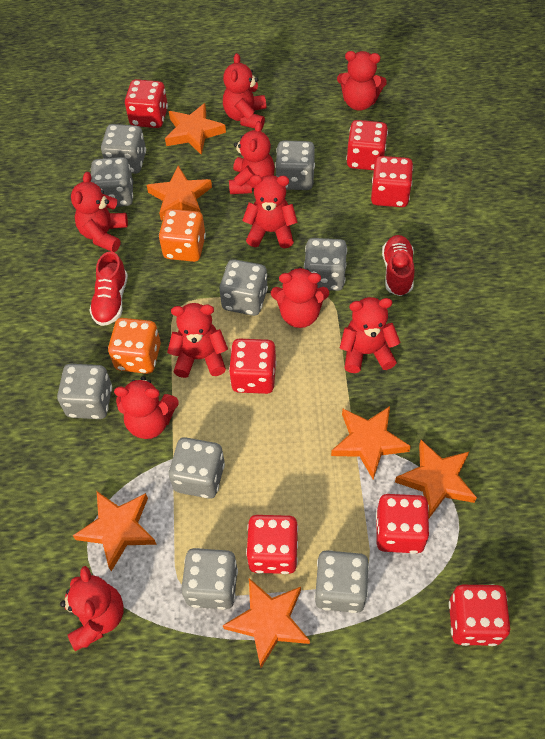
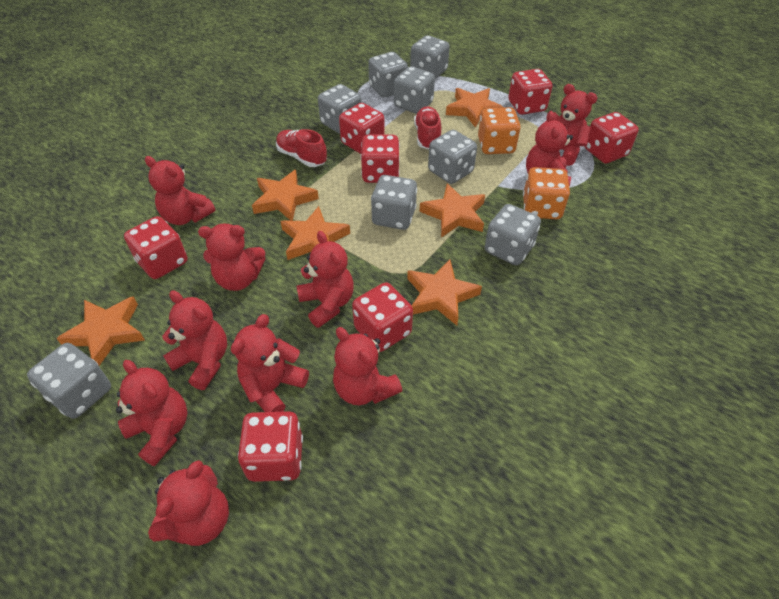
grey dice: [57,364,112,419] [91,157,133,207] [101,124,146,174] [169,437,225,499] [181,548,238,610] [219,259,268,316] [275,141,315,190] [304,238,347,291] [314,551,369,613] = 9 -> [27,343,111,419] [318,84,362,134] [368,52,408,98] [371,175,417,230] [394,67,435,114] [410,35,450,79] [428,130,477,184] [485,204,541,265] = 8

